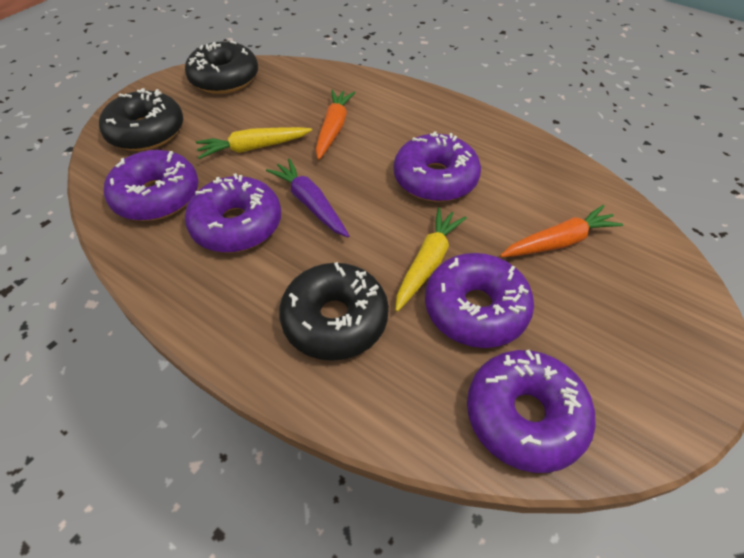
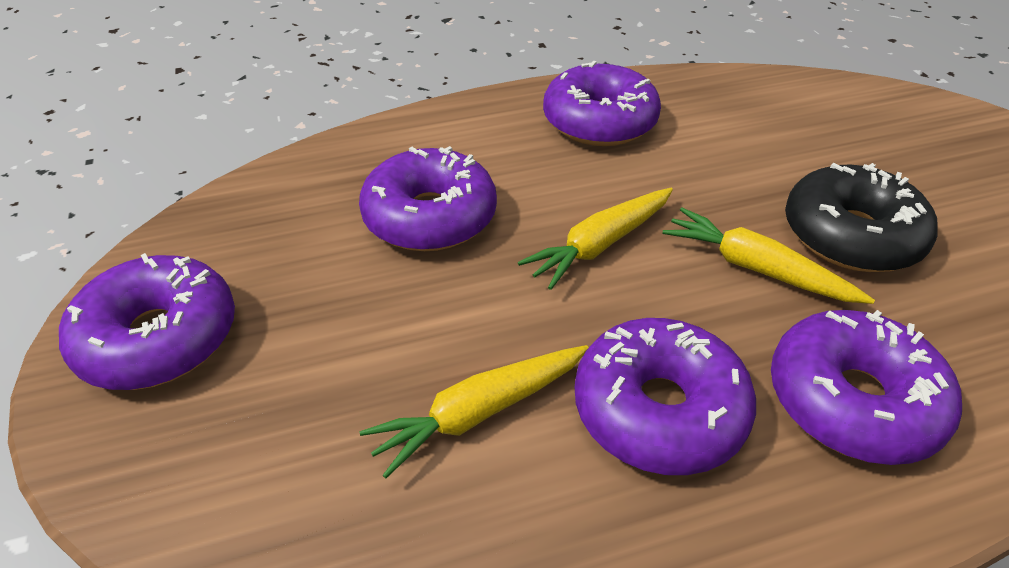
black donut: [99,88,183,151] [185,41,258,94] [279,262,389,361] = 3 -> [785,163,938,272] = 1
orange carrot: [316,89,355,160] [500,205,624,257] = 2 -> none = 0
purple carrot: [266,159,349,237] = 1 -> none = 0
yellow carrot: [196,127,312,159] [395,208,467,312] = 2 -> [359,345,589,479] [518,188,673,290] [663,208,875,304] = 3

